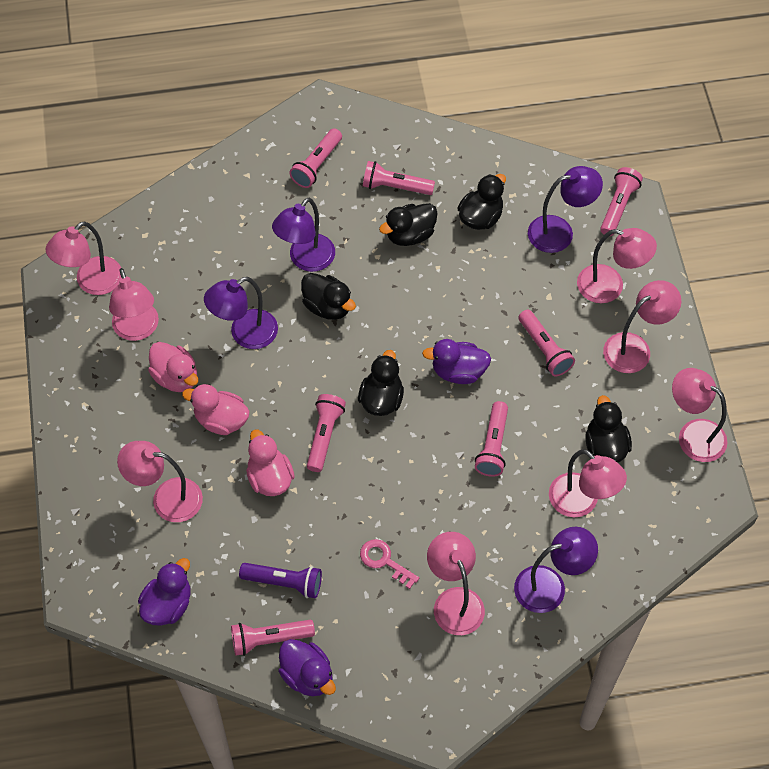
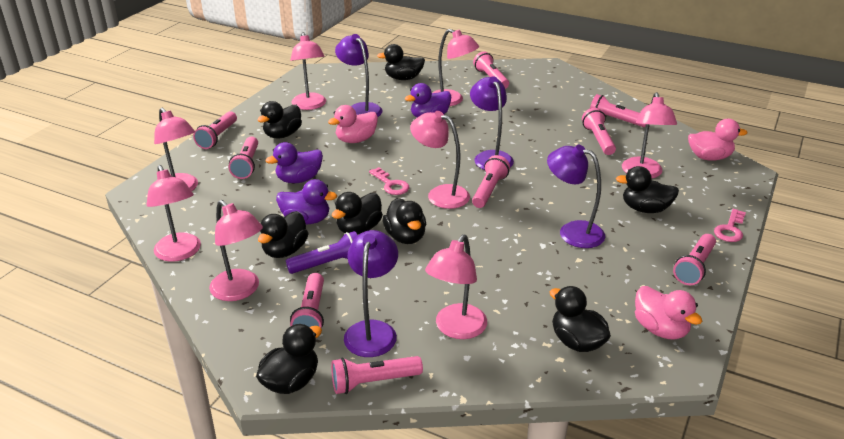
black duck: [301,273,356,320] [358,350,404,416] [379,203,437,246] [457,174,506,230] [585,395,632,463] = 5 -> [256,324,322,394] [258,101,302,138] [258,211,308,258] [332,192,383,235] [377,44,425,80] [383,198,426,244] [550,286,611,352] [616,166,679,213] = 8
pink flashlight: [231,620,315,656] [289,128,342,188] [307,394,346,472] [363,161,435,195] [475,401,508,477] [518,310,575,377] [600,167,643,236] = 7 -> [193,111,237,149] [229,136,258,179] [290,273,324,328] [331,356,423,394] [472,155,510,208] [473,51,509,89] [582,108,616,155] [590,94,646,127] [673,234,716,285] = 9
pink key: [360,539,419,589] = 1 -> [369,167,409,195] [714,209,746,242] = 2

